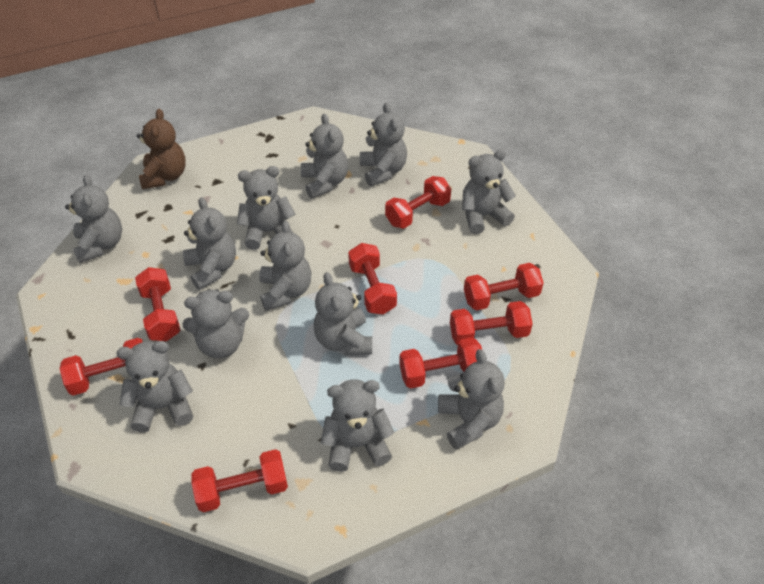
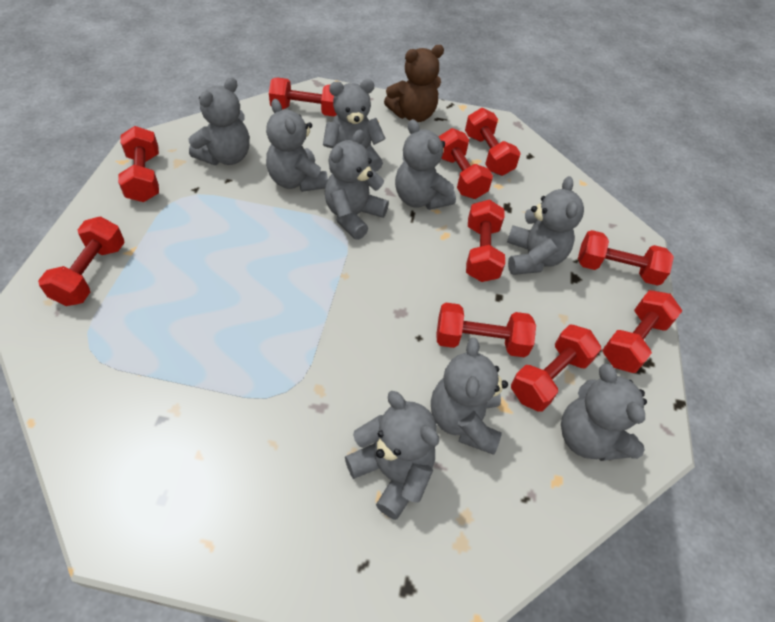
grey teddy bear: [65,174,122,263] [117,341,193,433] [182,289,249,359] [183,197,236,290] [237,166,295,250] [259,220,312,311] [301,114,348,198] [314,272,372,355] [321,379,395,472] [360,103,407,186] [438,349,505,450] [462,149,516,234] = 12 -> [189,78,250,165] [266,99,328,192] [323,79,386,173] [325,130,389,240] [345,391,439,520] [395,119,456,210] [431,338,508,455] [507,176,584,275] [561,364,647,461] = 9
red dumbbell: [60,338,143,396] [135,267,180,341] [191,449,288,512] [348,243,397,314] [385,176,451,229] [399,337,482,389] [450,301,533,345] [464,263,543,311] = 8 -> [38,217,125,306] [118,126,159,202] [269,78,337,116] [436,303,536,357] [438,128,493,199] [465,108,521,176] [466,199,505,282] [511,324,601,412] [578,230,674,286] [602,290,682,373] = 10

